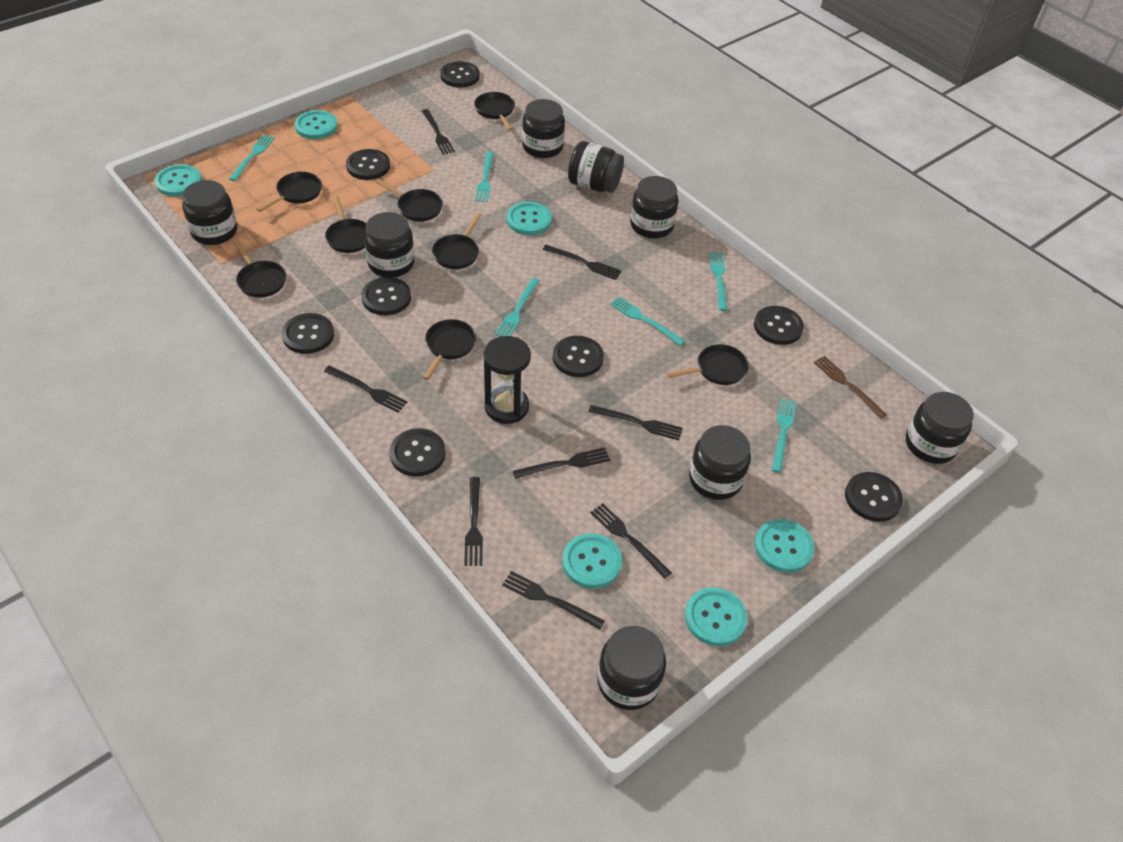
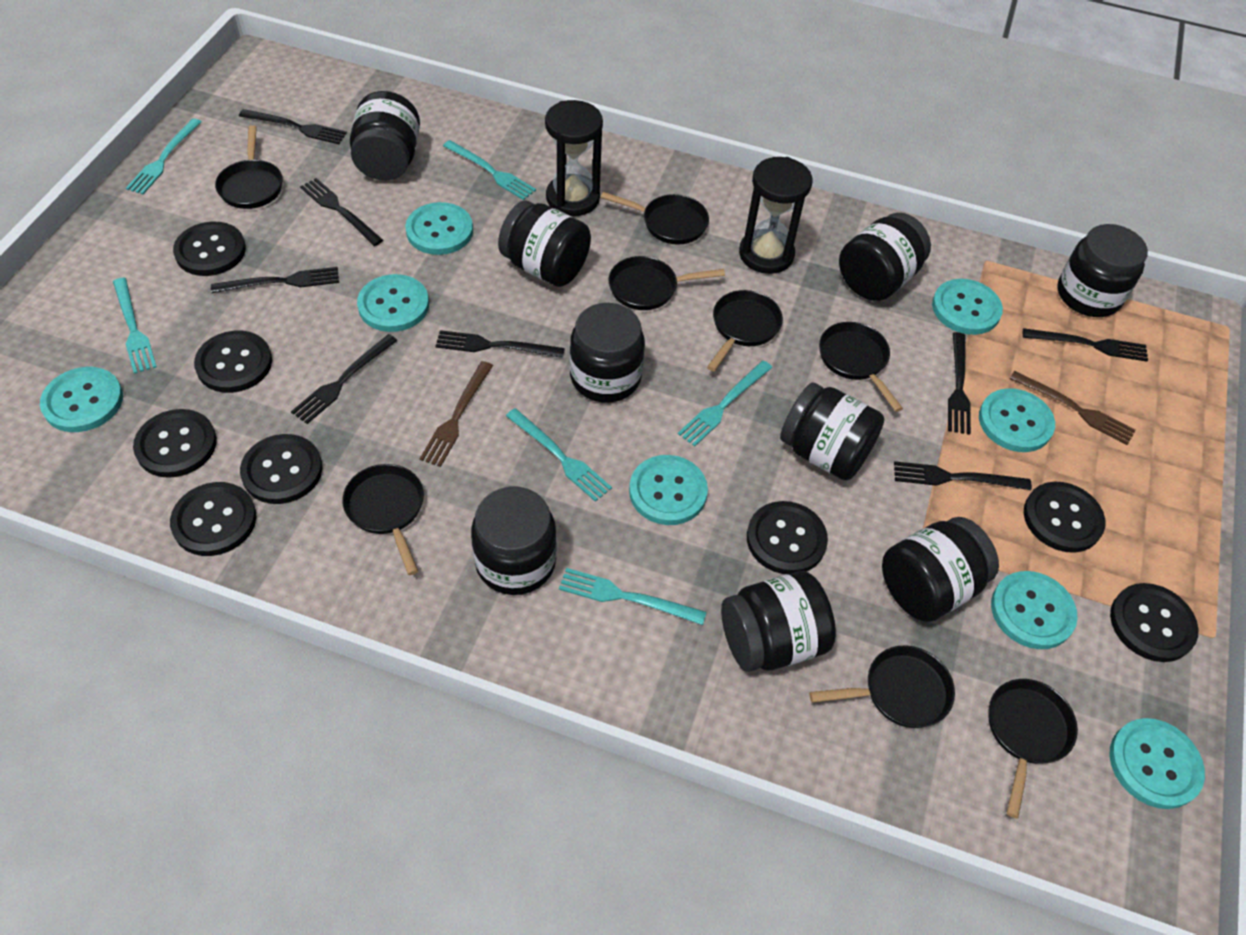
black hourglass: [483,336,531,424] = 1 -> [545,100,603,216] [739,157,813,274] = 2
black jar: [182,180,237,245] [364,212,415,277] [522,99,565,158] [568,141,624,193] [597,626,666,710] [630,176,679,239] [689,425,751,500] [906,392,974,464] = 8 -> [350,91,420,180] [471,486,557,595] [498,200,591,287] [570,303,645,403] [721,571,836,672] [780,383,884,480] [839,213,931,301] [882,517,999,622] [1057,224,1148,317] = 9
brown fork: [813,356,887,419] = 1 -> [420,361,493,467] [1009,371,1136,445] = 2
turquoise button: [154,164,202,197] [294,110,338,139] [507,202,552,235] [562,533,622,589] [685,587,747,646] [755,519,814,573] = 6 -> [40,367,123,432] [357,274,429,332] [405,202,473,255] [629,455,708,525] [932,279,1003,335] [979,388,1055,452] [991,571,1078,649] [1109,718,1205,809] = 8

